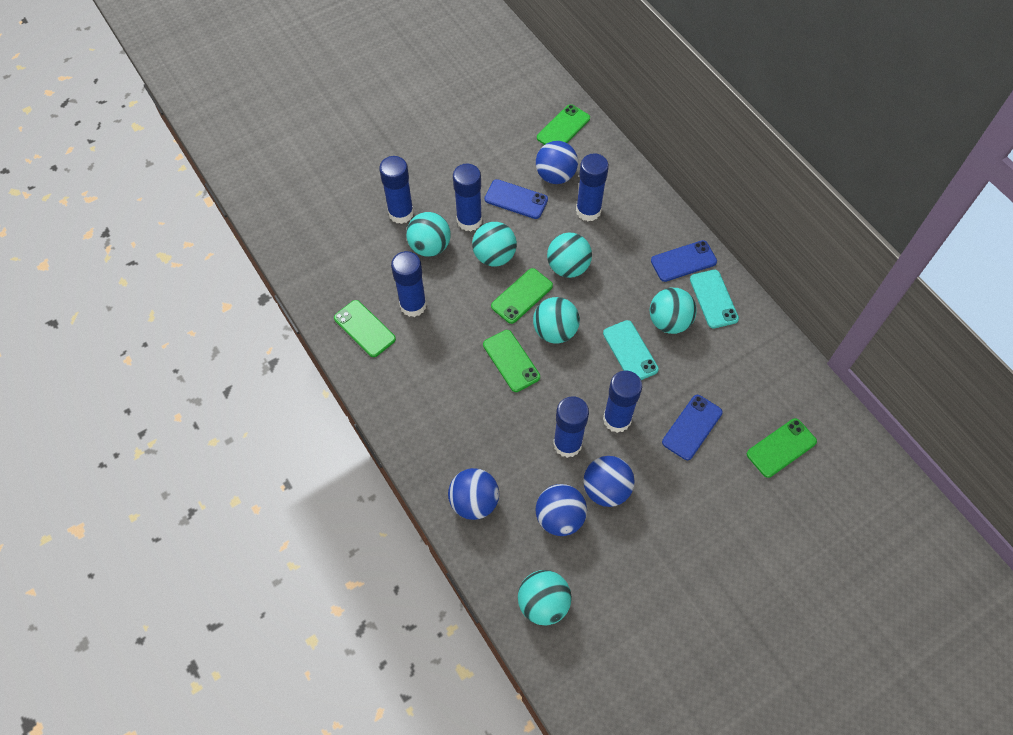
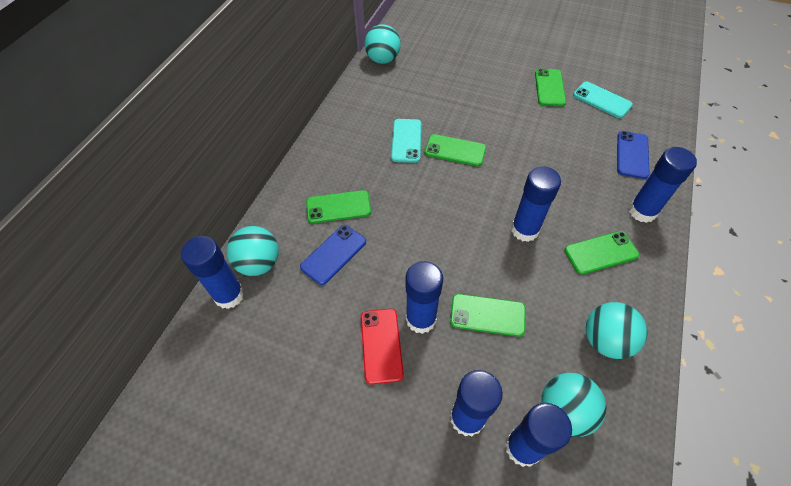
blue ball: [448,468,499,520] [536,141,578,184] [536,484,587,536] [583,456,635,507] = 4 -> none = 0
blue phone: [484,179,548,219] [651,240,717,282] [662,395,723,460] = 3 -> [300,225,366,285] [617,131,650,179] = 2
red phone: none = 0 -> [361,309,404,384] = 1
turquoise ball: [406,212,451,257] [472,222,517,266] [518,570,571,625] [533,297,580,344] [547,232,592,278] [650,288,697,334] = 6 -> [227,226,279,276] [364,24,401,64] [541,373,607,437] [586,302,648,359] = 4

